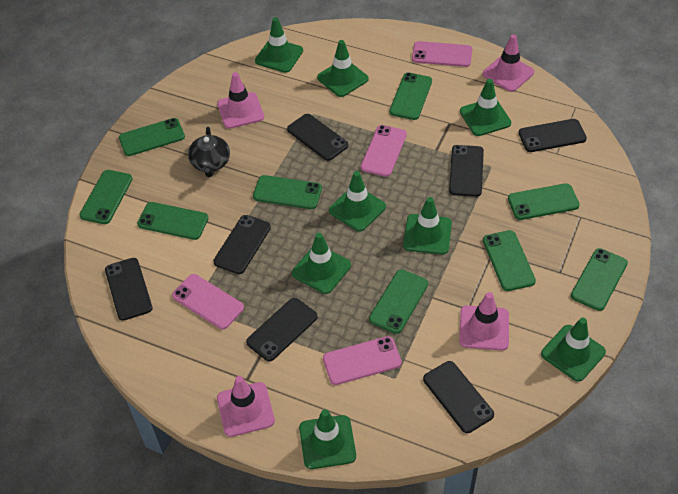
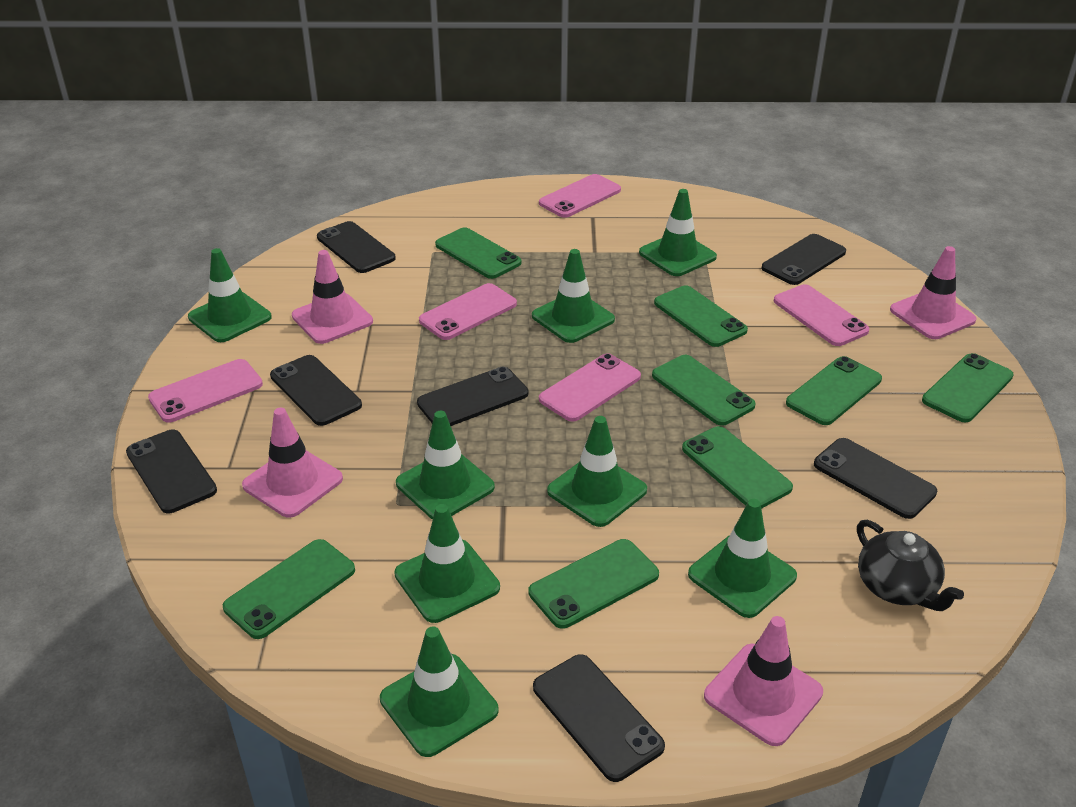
green phone: [79,170,133,224] [119,118,185,156] [137,202,208,240] [253,175,322,209] [369,269,428,334] [390,72,432,120] [483,230,536,291] [508,183,580,220] [571,248,628,311] = 9 -> [223,539,355,639] [435,227,521,279] [529,539,659,629] [652,355,756,426] [654,285,748,347] [682,426,793,509] [786,356,882,425] [922,353,1014,422] = 8
pink phone: [172,274,244,329] [323,336,402,385] [361,125,407,177] [412,41,472,67] = 4 -> [148,359,263,423] [419,283,517,340] [539,174,621,218] [539,353,641,422] [774,284,869,346] = 5

